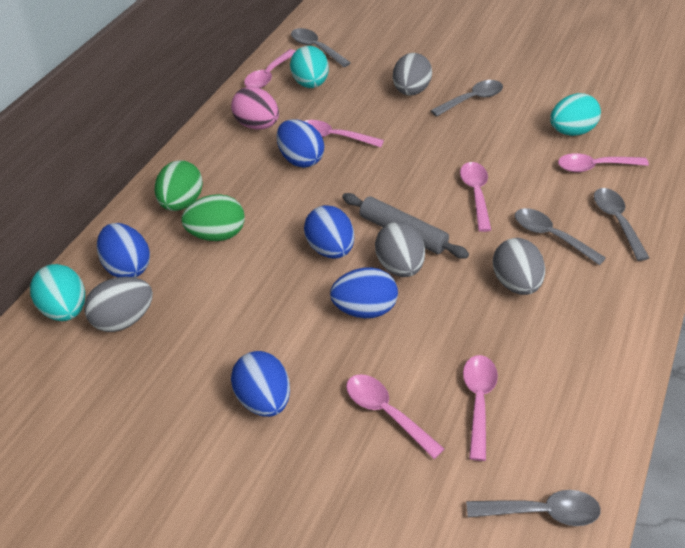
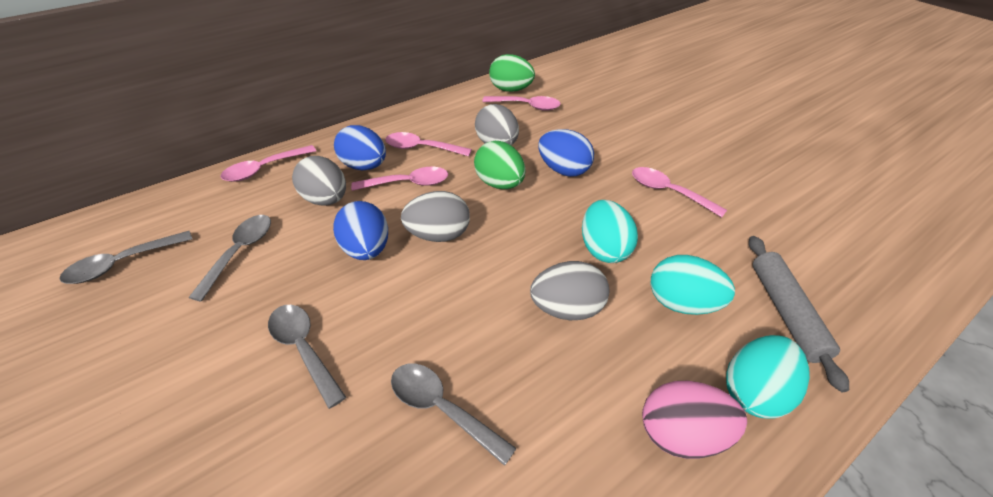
blue egg: [97,223,150,278] [231,351,290,417] [277,119,324,168] [304,205,354,259] [330,267,398,318] = 5 -> [333,201,388,260] [334,125,386,170] [538,129,594,177] = 3
grey spoon: [291,28,351,67] [430,80,503,117] [466,490,601,526] [515,208,606,265] [594,188,649,261] = 5 -> [60,231,192,284] [188,215,271,302] [268,305,346,409] [391,364,517,466] = 4
pink spoon: [244,49,295,88] [304,120,384,147] [346,374,444,459] [460,162,491,232] [463,355,498,461] [558,153,649,172] = 6 -> [220,145,316,182] [351,167,448,191] [385,132,472,156] [482,96,561,111] [632,167,727,217] = 5

